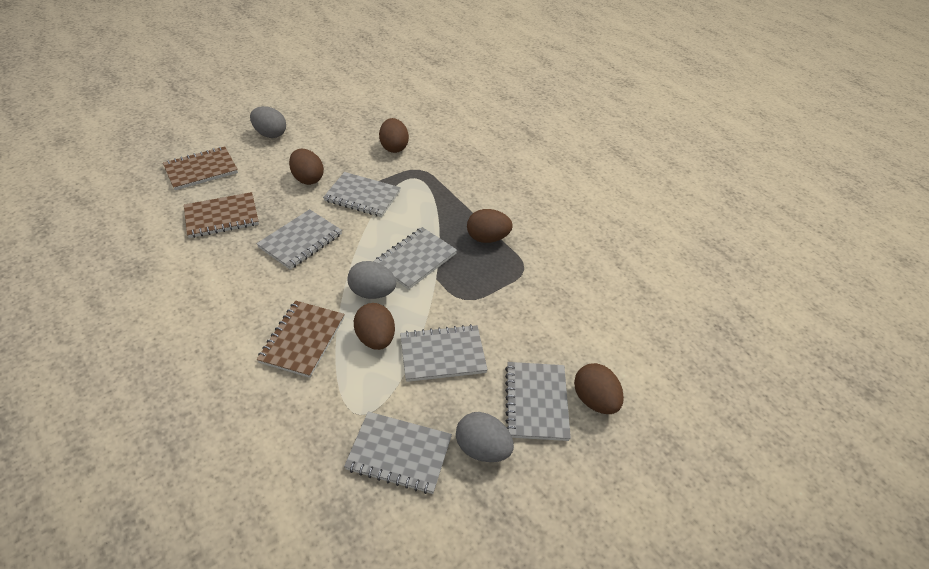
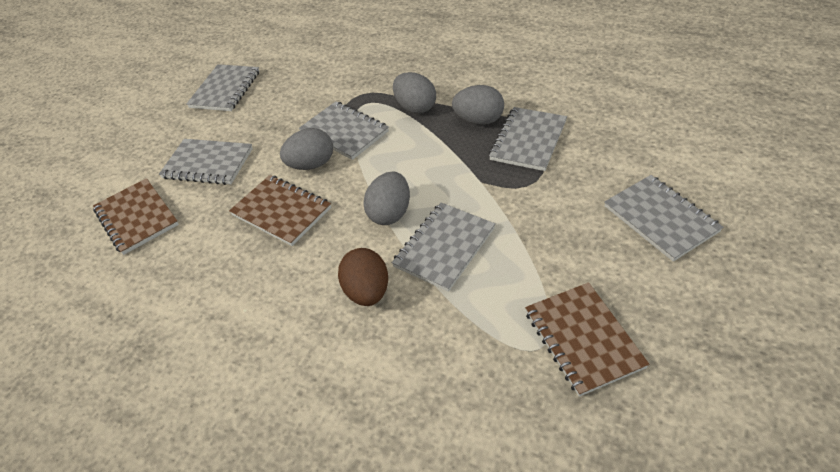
brown egg: [289,149,324,185] [354,303,395,350] [379,118,409,153] [467,209,513,243] [574,363,624,414] = 5 -> [338,248,388,306] = 1
grey egg: [250,106,286,138] [348,261,396,299] [456,412,514,462] = 3 -> [280,128,333,170] [363,172,410,225] [393,72,436,114] [452,85,504,125] = 4

